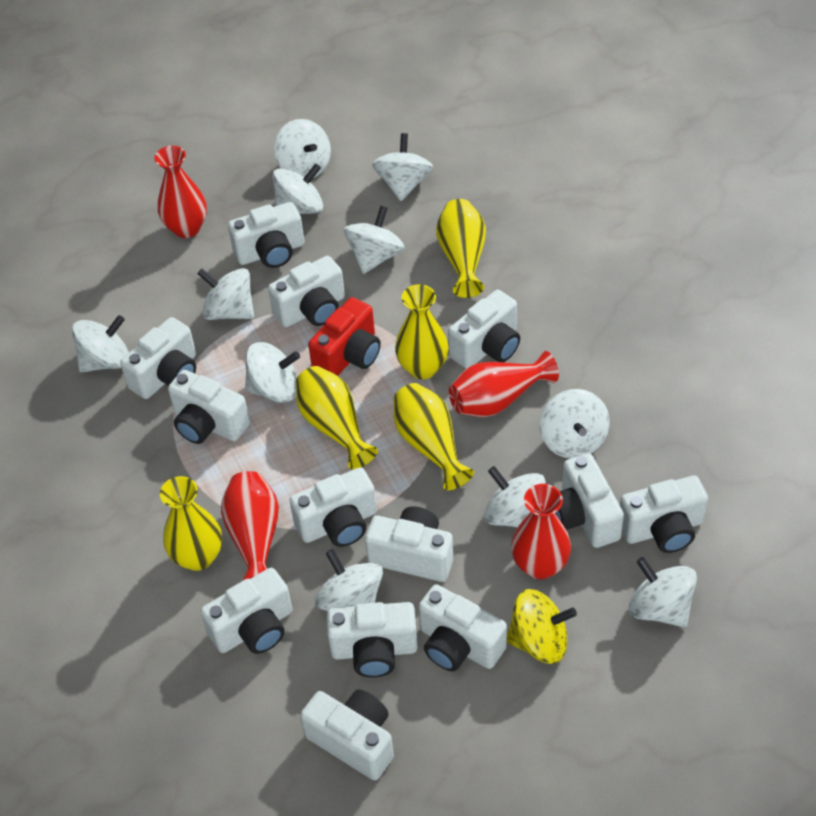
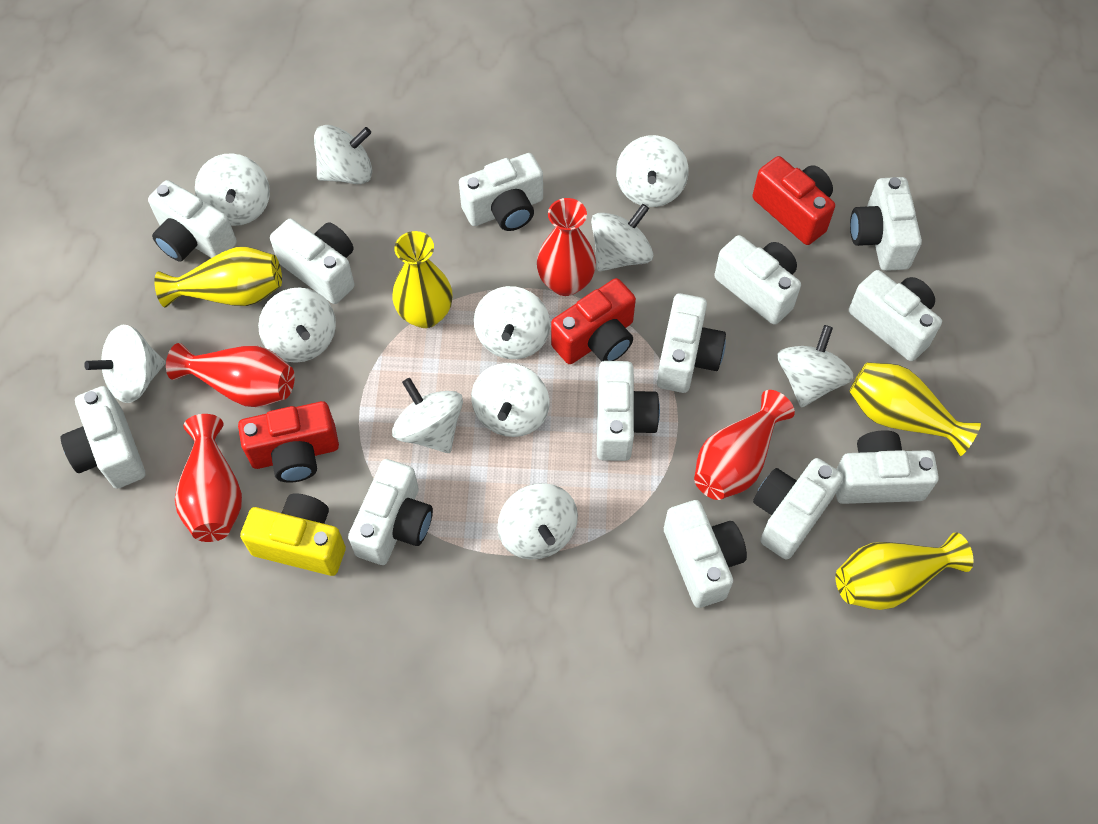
red camera: [308,297,381,376] = 1 -> [238,401,339,483] [551,278,636,364] [752,156,835,245] = 3
yellow camera: none = 0 -> [240,493,346,576] = 1
yellow spinning top: [507,589,577,664] = 1 -> none = 0
yellow vase: [160,476,222,571] [296,366,378,469] [394,383,474,490] [395,284,449,379] [436,199,486,298] = 5 -> [154,247,282,308] [392,231,452,328] [835,532,973,610] [849,362,981,456] = 4

